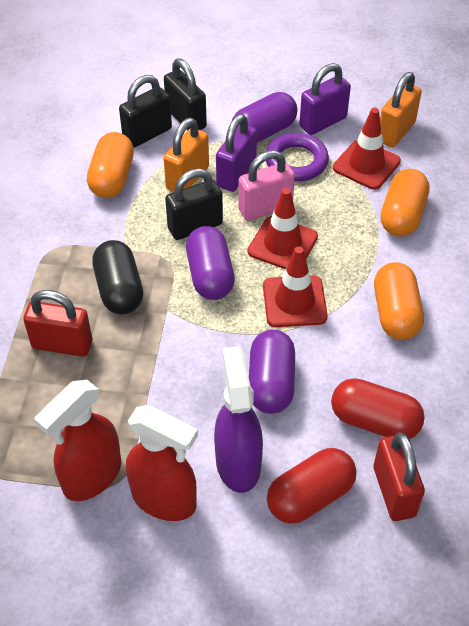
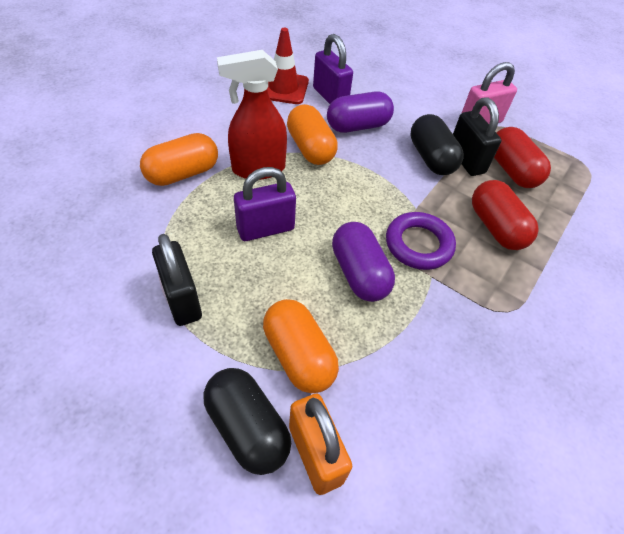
black capsule: [92,240,143,315] = 1 -> [204,368,291,475] [410,114,464,175] = 2
black padlock: [119,75,172,148] [164,58,207,131] [165,168,223,240] = 3 -> [152,234,202,326] [453,98,501,176] = 2
orange padlock: [163,118,209,192] [380,72,422,147] = 2 -> [289,394,352,495] = 1
purple capsule: [186,226,235,300] [232,92,298,143] [249,329,295,414] = 3 -> [327,91,394,133] [332,222,395,302] = 2
purple spray bottle: [214,346,263,493] = 1 -> none = 0
red padlock: [23,290,92,357] [373,432,425,521] = 2 -> none = 0
red spray bottle: [34,380,121,501] [126,405,198,521] = 2 -> [217,50,287,180] = 1
red traffic cone: [248,188,318,269] [263,246,328,327] [333,108,401,190] = 3 -> [267,28,309,104] = 1

